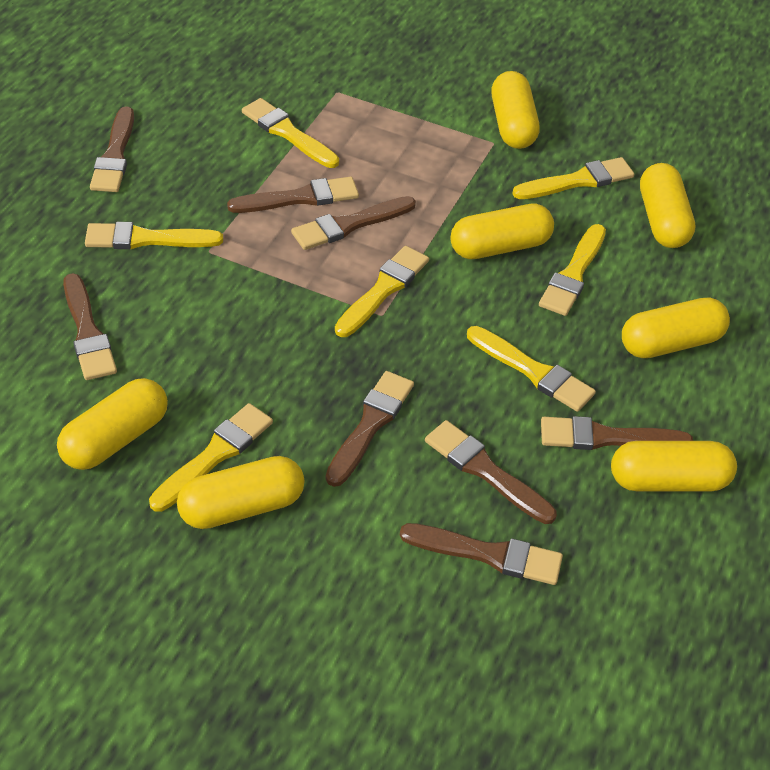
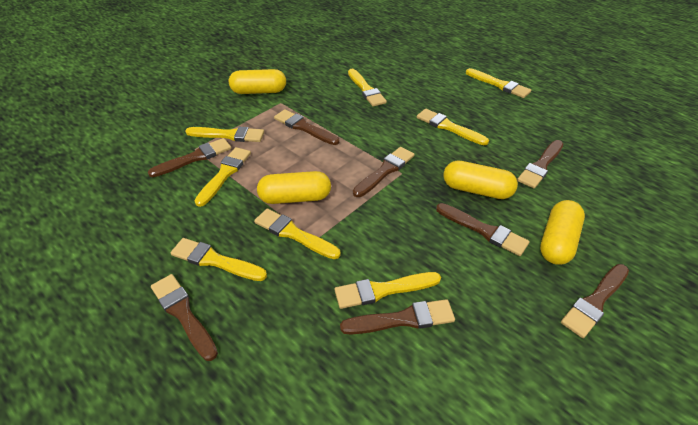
yellow brush: [85,222,223,249] [149,403,273,512] [242,98,339,168] [335,246,429,337] [467,326,596,412] [512,157,634,199] [539,224,606,316] = 7 -> [170,238,267,281] [185,127,264,142] [195,147,251,207] [254,208,341,259] [334,272,441,309] [348,69,387,107] [417,109,489,145] [466,68,531,98] = 8
yellow capsule: [57,378,168,470] [177,456,305,529] [450,203,554,259] [491,71,539,149] [611,441,737,492] [622,298,730,358] [640,163,695,248] = 7 -> [229,69,286,94] [257,171,331,204] [443,161,518,199] [540,200,585,265] = 4

